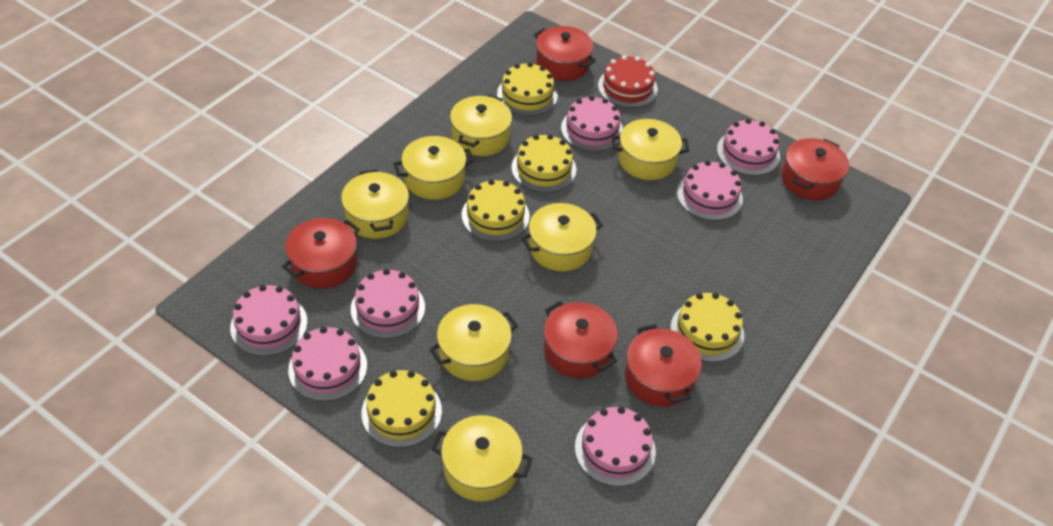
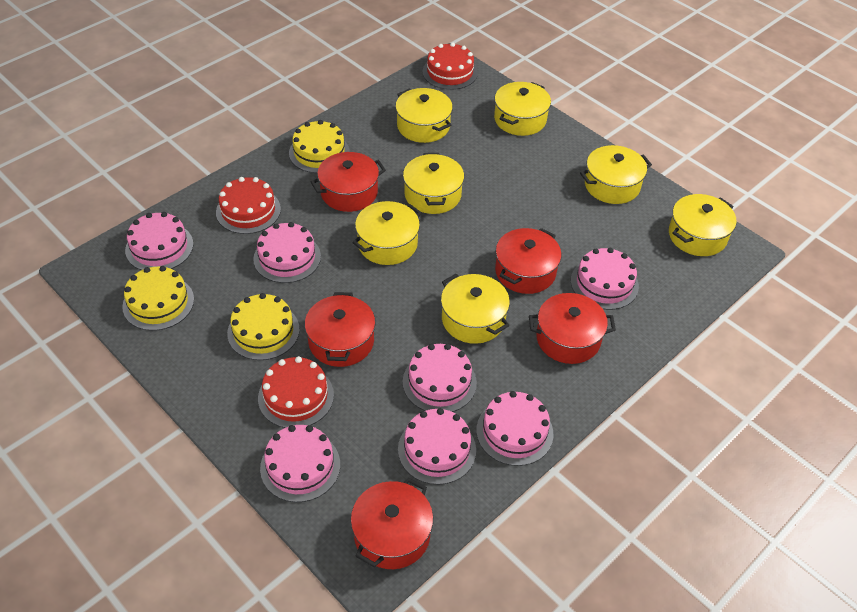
red cake: [598,55,658,108] = 1 -> [216,177,281,234] [258,356,334,428] [423,42,478,90] = 3
yellow cake: [361,370,442,448] [462,179,530,242] [497,62,558,116] [512,134,576,193] [671,293,744,362] = 5 -> [122,266,194,331] [227,293,300,360] [289,120,350,173] = 3

